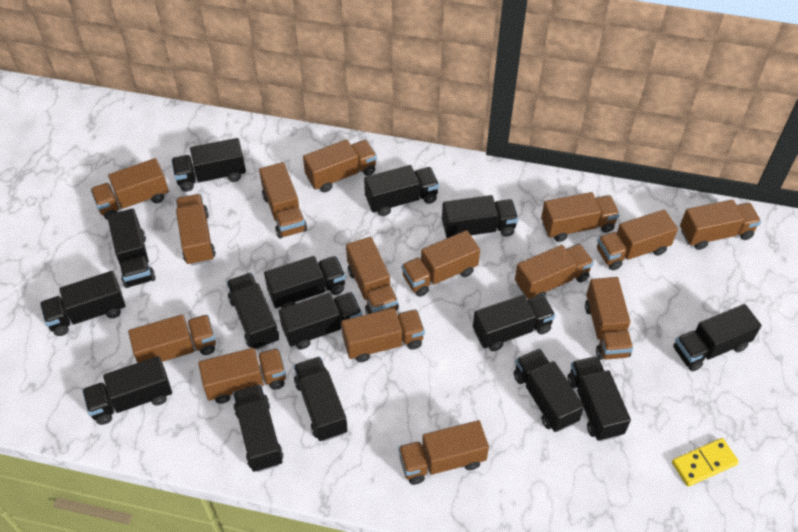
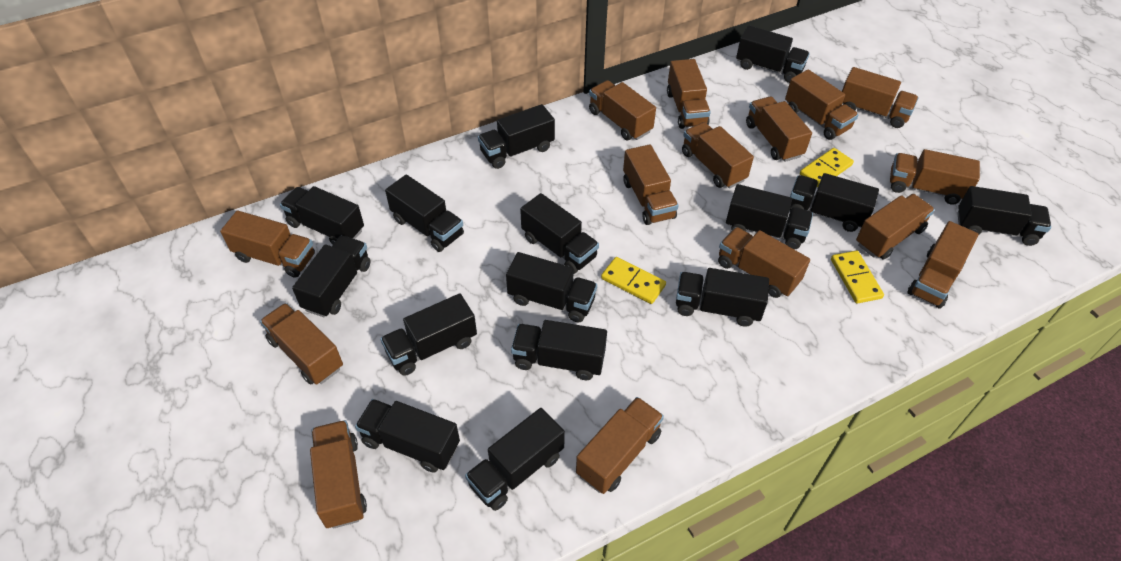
yellow domino: [672,438,739,487] = 1 -> [601,257,666,304] [800,148,854,187] [831,251,884,304] = 3

